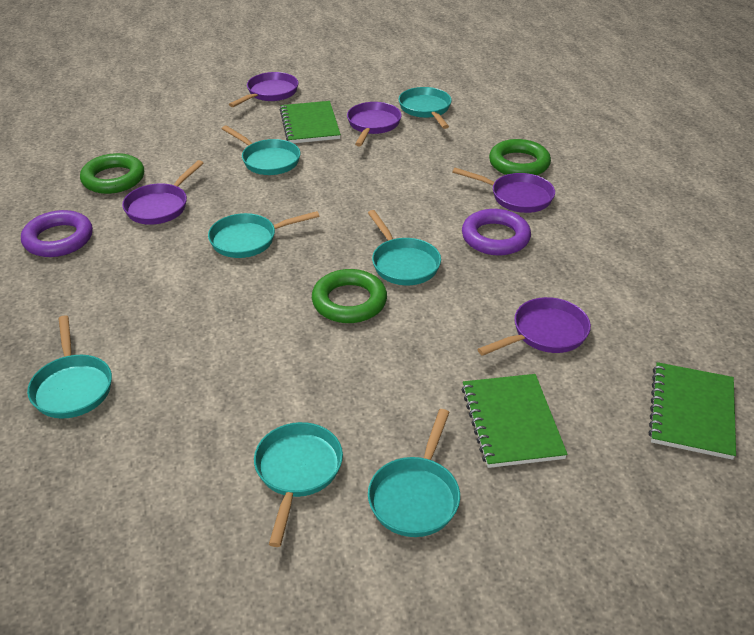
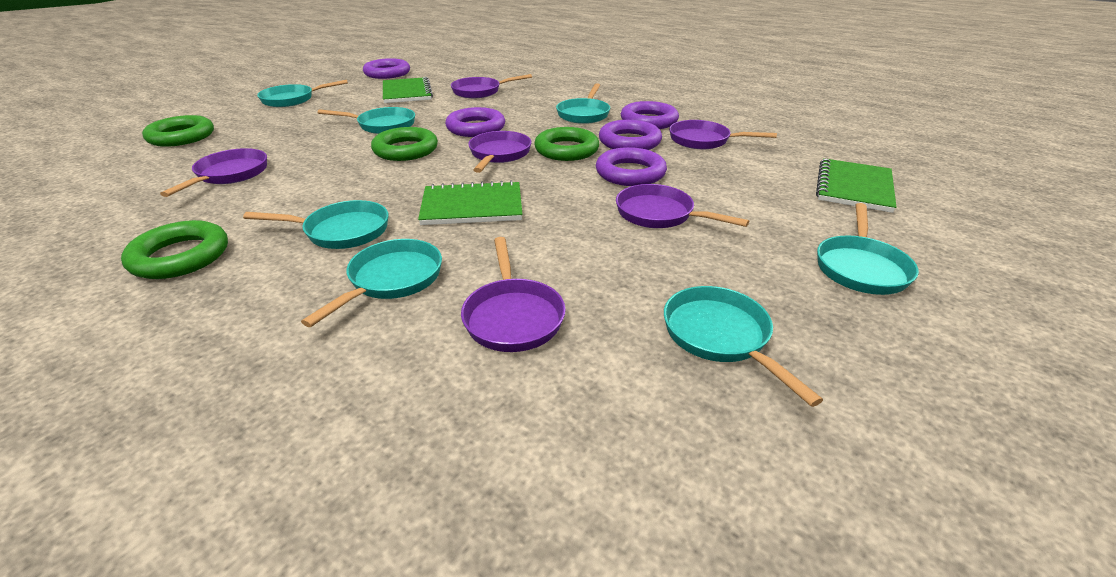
green ring: [80,153,144,194] [312,269,387,323] [489,139,551,175] = 3 -> [121,220,228,279] [142,115,214,147] [371,127,438,161] [534,127,599,161] = 4
purple pan: [122,160,204,225] [229,72,298,107] [347,102,402,146] [452,168,555,213] [477,297,591,356] = 5 -> [160,148,267,197] [451,74,532,98] [461,237,566,352] [468,131,532,173] [616,184,749,228] [669,120,777,149] = 6
purple ring: [21,210,93,257] [462,209,531,255] = 2 -> [363,58,410,79] [445,107,505,137] [596,147,667,186] [599,120,662,150] [621,101,679,129] = 5

